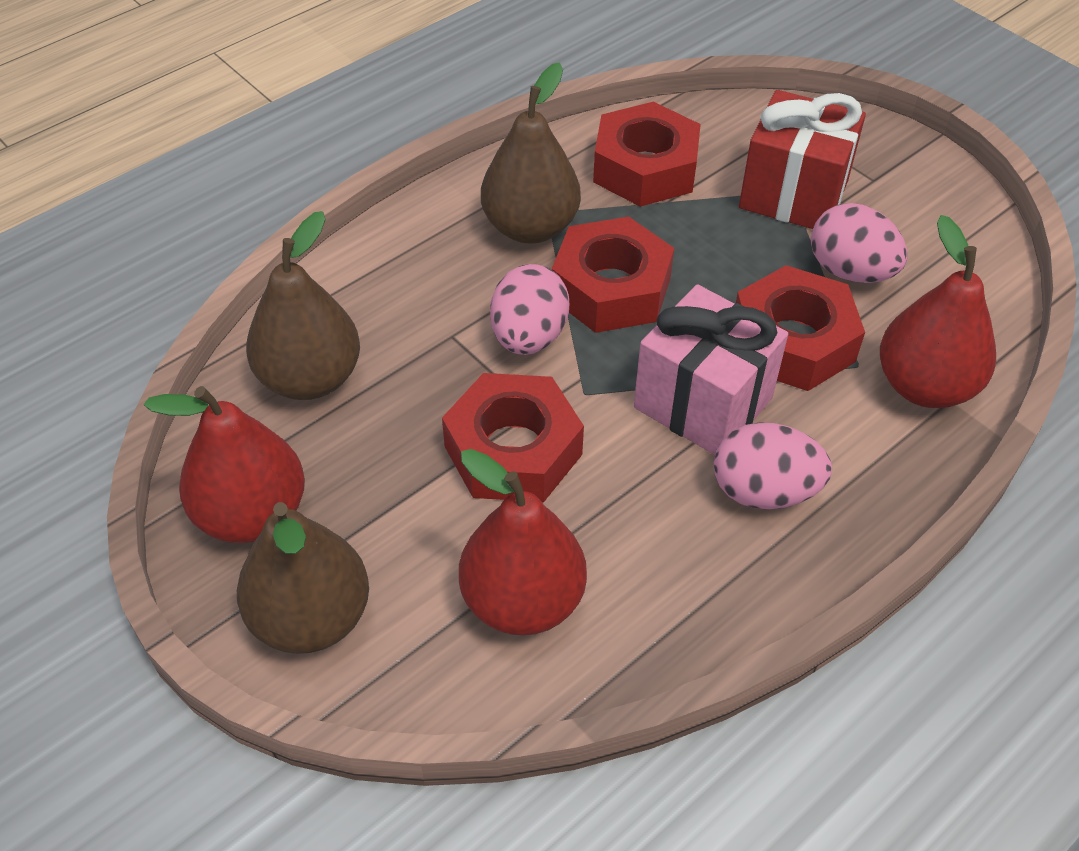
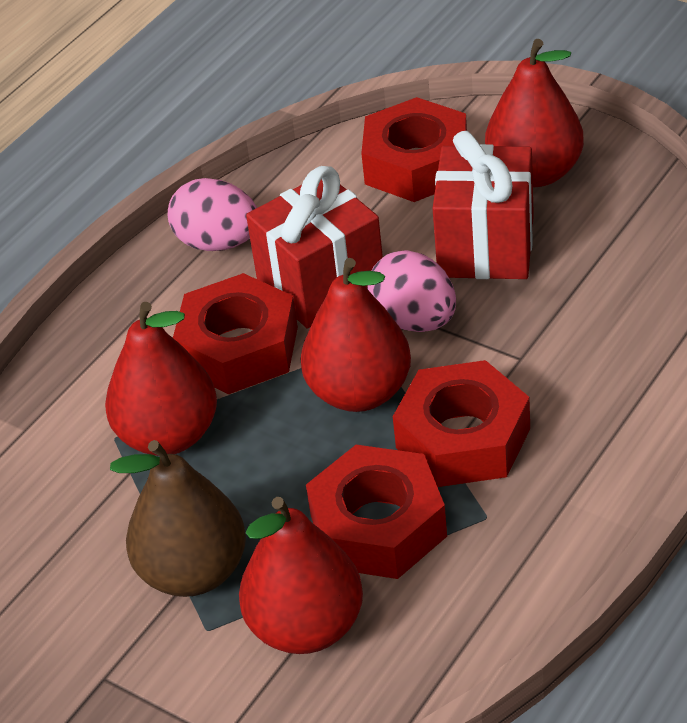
brown pear: [237,502,369,654] [246,211,360,400] [481,62,581,244] = 3 -> [110,440,246,597] = 1
pink egg: [490,264,569,355] [714,422,832,509] [811,203,907,283] = 3 -> [168,178,257,251] [367,250,456,332] = 2
pink gift: [634,284,788,455] = 1 -> none = 0
red gift: [739,90,866,229] = 1 -> [246,166,383,329] [433,131,534,279] = 2
red pear: [144,386,305,543] [459,449,587,635] [880,215,996,408] = 3 -> [105,302,217,456] [239,497,363,654] [301,258,411,412] [485,39,584,187] = 4

